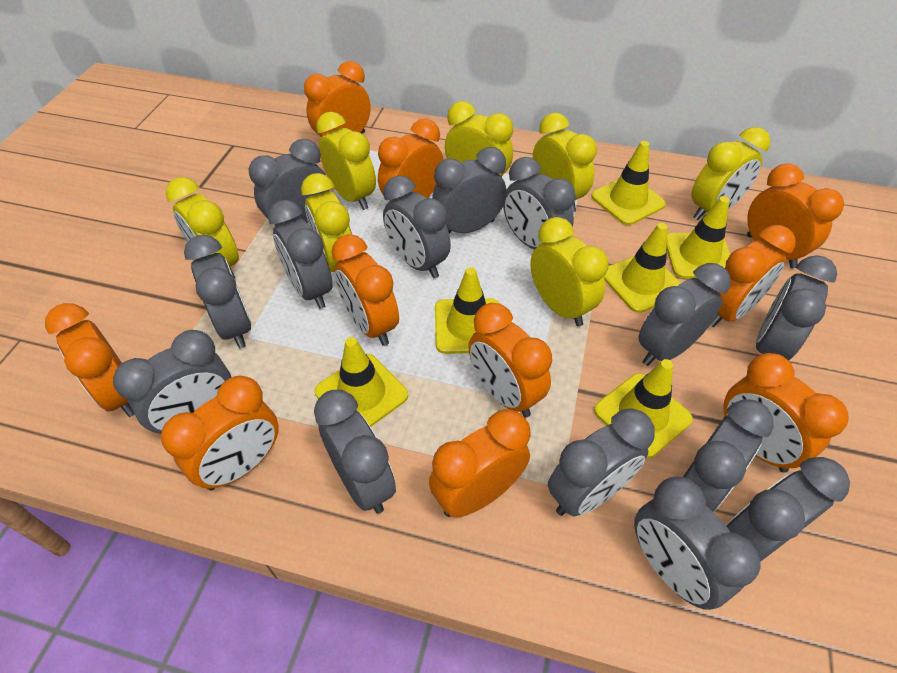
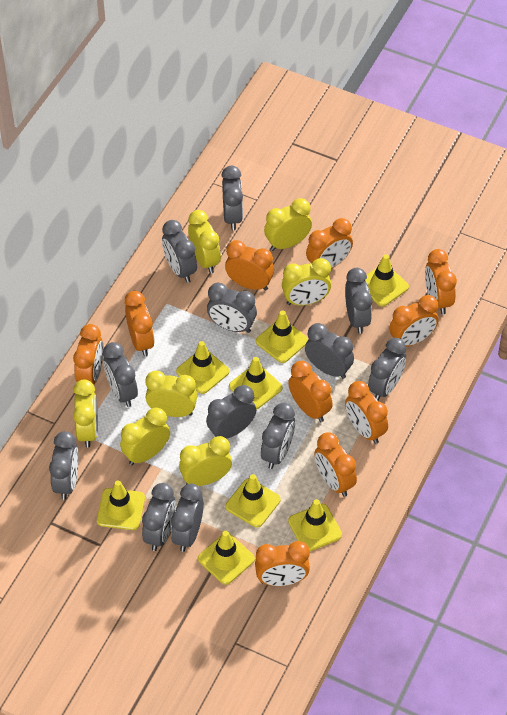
grey clock: [113,330,232,434] [184,234,251,348] [249,139,329,226] [268,200,332,309] [314,390,396,514] [383,175,451,278] [432,147,506,234] [503,157,576,250] [548,408,655,516] [634,476,760,610] [639,263,731,366] [683,399,774,512] [726,457,850,562] [756,255,837,361] = 14 -> [49,431,79,500] [103,342,138,407] [142,483,176,551] [162,220,197,283] [171,483,204,552] [206,385,256,439] [207,283,257,333] [222,166,243,230] [261,403,295,469] [305,323,354,379] [345,268,372,334] [368,338,406,401] = 12
yellow traffic cone: [315,337,408,427] [435,267,499,354] [591,141,666,225] [594,359,693,458] [604,223,681,313] [666,196,730,279] = 6 -> [97,480,145,530] [176,341,229,394] [198,531,255,585] [225,474,280,528] [229,357,283,410] [256,310,308,363] [288,499,342,551] [365,254,409,307] = 8

